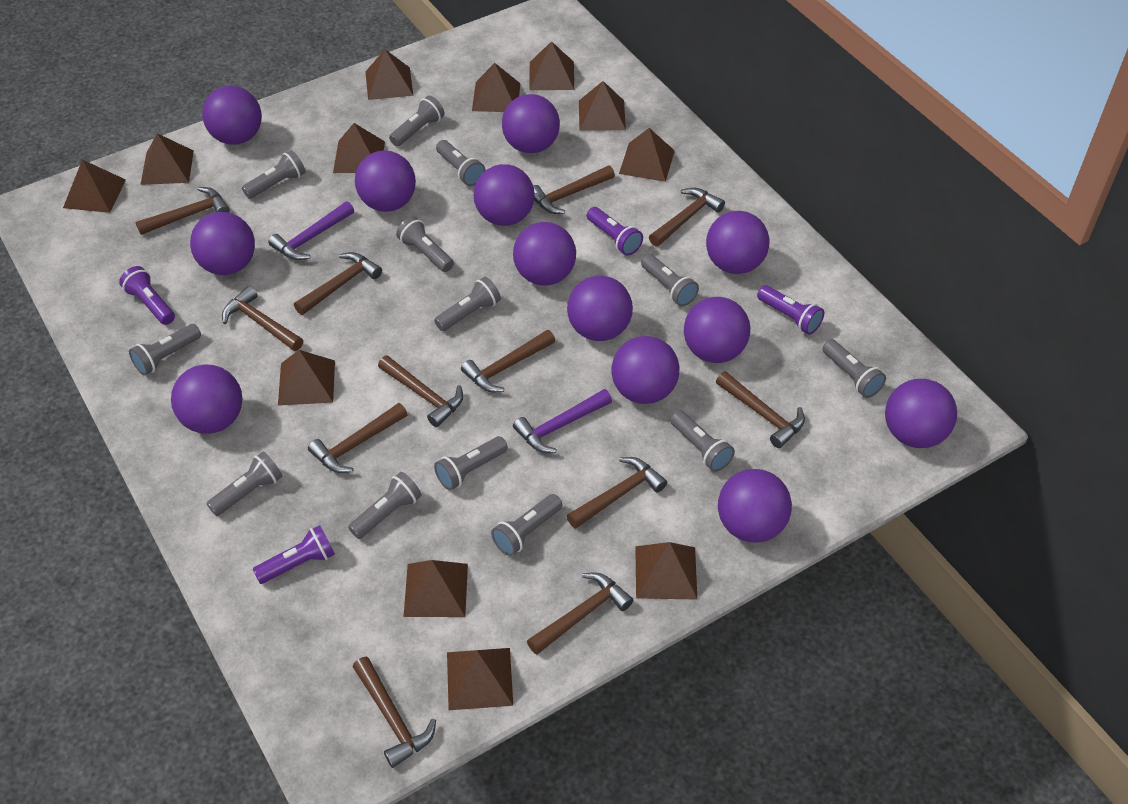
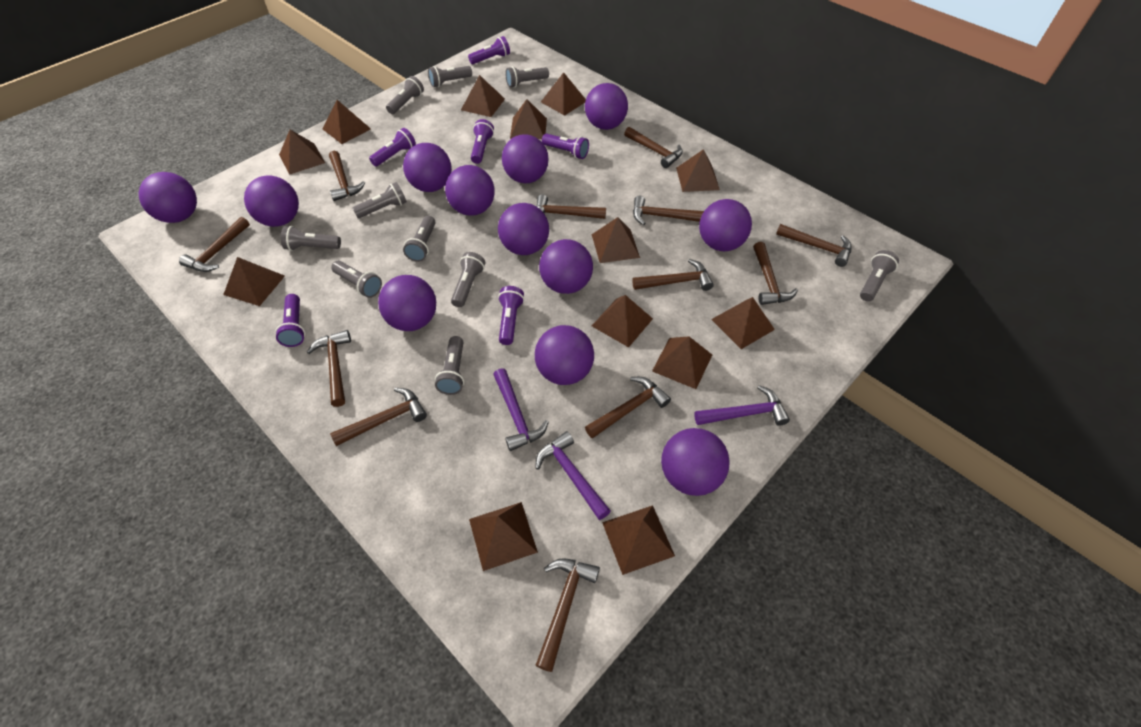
brown pyramid: [63,160,126,213] [140,133,194,185] [278,350,335,406] [333,123,385,173] [365,49,413,100] [403,560,468,617] [447,648,513,710] [472,63,520,112] [529,41,574,90] [579,81,626,131] [619,128,675,182] [635,542,698,600] = 12 -> [223,257,285,306] [279,130,325,175] [323,100,371,144] [461,75,505,117] [469,502,538,571] [510,99,547,139] [541,72,586,116] [592,217,640,263] [592,295,653,347] [602,505,675,575] [652,336,712,389] [676,149,720,192] [711,297,775,349] = 13
grey flashlight: [129,324,201,375] [206,452,282,516] [242,150,305,199] [348,472,422,539] [389,95,445,146] [396,216,454,272] [434,277,501,331] [434,436,508,490] [436,140,485,186] [491,494,562,556] [641,254,699,306] [670,410,735,472] [822,339,886,398] = 13 -> [281,226,341,251] [331,261,382,298] [352,182,407,218] [386,76,424,114] [403,216,436,262] [428,66,472,87] [435,336,464,395] [451,252,485,307] [505,66,549,88] [860,250,899,302] = 10
purple ball: [171,364,242,434] [190,212,255,275] [202,86,262,145] [355,150,416,212] [474,164,535,226] [502,94,560,153] [513,222,576,286] [567,276,633,341] [612,336,679,404] [684,297,750,363] [706,211,770,274] [718,469,792,543] [885,379,957,448] = 13 -> [139,172,197,223] [244,176,299,227] [378,275,436,331] [403,143,452,192] [445,165,495,216] [498,203,549,255] [502,134,549,183] [535,325,594,385] [539,239,593,294] [585,83,628,130] [661,428,730,496] [699,199,752,251] = 12
purple flashlight: [119,266,175,325] [253,525,335,584] [587,207,643,256] [757,285,824,335] = 4 -> [275,294,305,347] [369,128,416,167] [468,36,510,64] [471,119,494,164] [498,286,524,345] [542,133,589,159] = 6
purple hammer: [268,201,354,260] [513,389,612,453] = 2 -> [493,368,549,451] [535,431,611,520] [694,385,790,426] = 3

